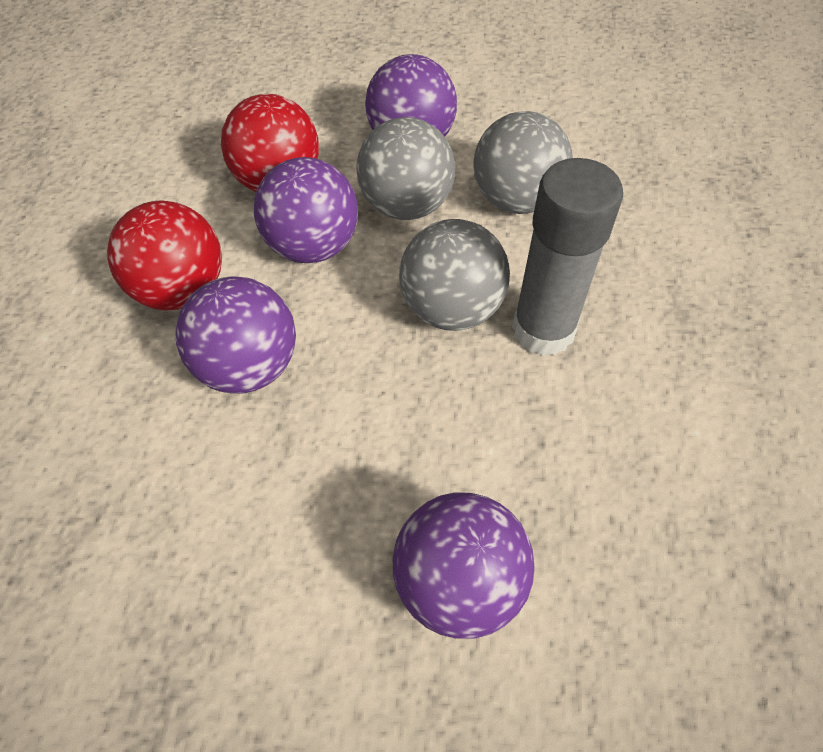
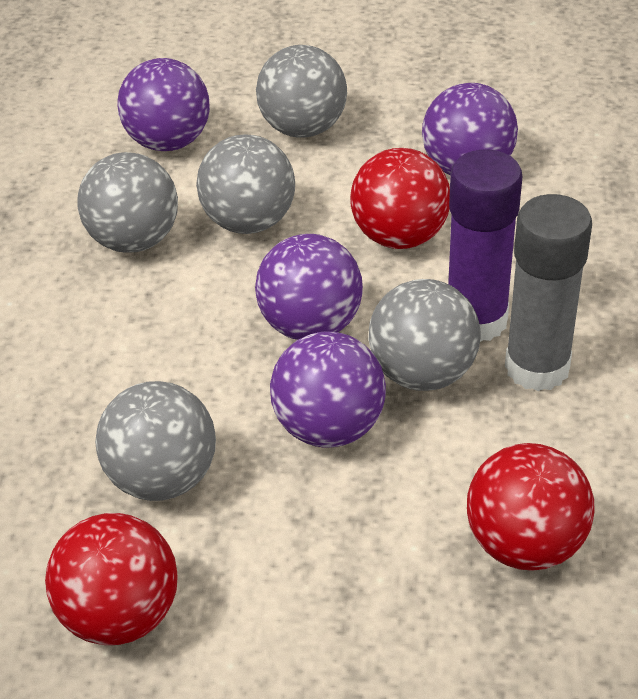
grey ball: [356,117,455,220] [399,219,510,331] [473,111,573,214] = 3 -> [77,152,178,253] [95,381,216,501] [196,134,295,234] [256,45,347,138] [368,279,480,391] = 5
purple glue stick: none = 0 -> [448,150,523,342] = 1
red ball: [107,200,222,311] [221,94,319,192] = 2 -> [45,513,178,645] [350,148,450,249] [467,443,595,571] = 3

